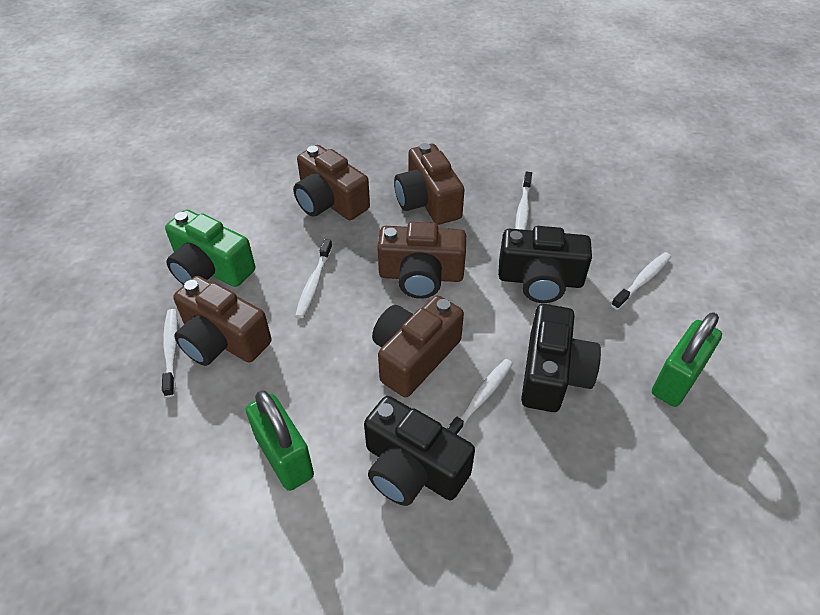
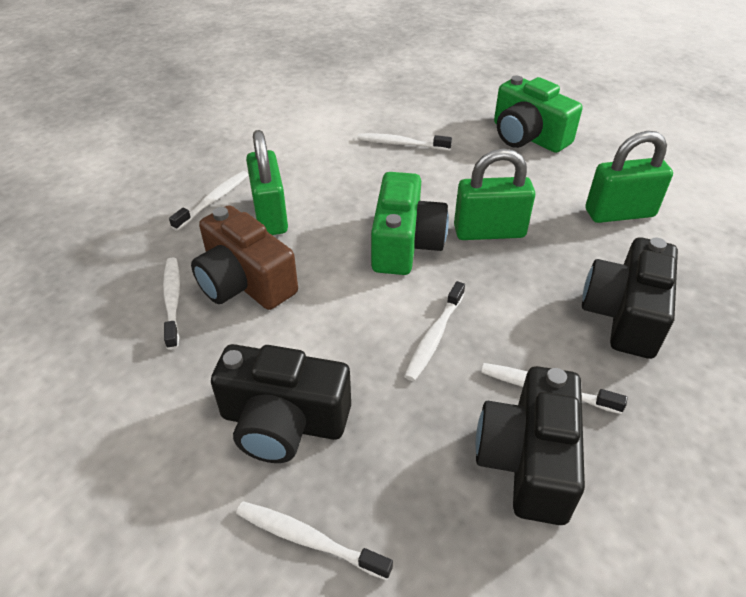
brown camera: [173,276,272,366] [293,145,370,220] [372,295,464,397] [377,222,466,299] [394,143,464,225] = 5 -> [191,205,298,310] = 1
green camera: [165,210,255,287] = 1 -> [371,172,449,275] [494,75,583,153] = 2
green padlock: [246,390,314,491] [652,312,722,407] = 2 -> [246,130,288,235] [454,148,535,240] [585,131,673,223] = 3
white toothbrush: [162,309,178,397] [295,239,333,318] [447,359,513,435] [515,172,532,230] [611,252,671,310] = 5 -> [163,257,180,350] [169,171,248,231] [236,501,393,580] [357,133,452,151] [404,281,465,381] [481,363,627,414] = 6

